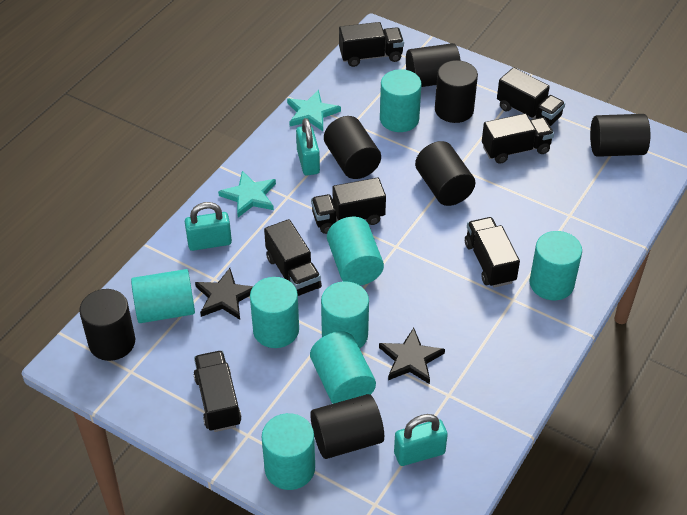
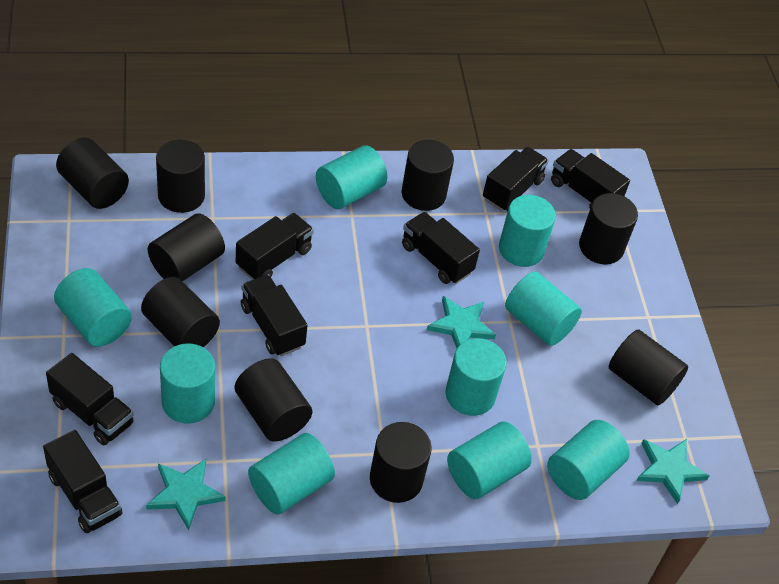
black cylinder: [79,289,135,361] [310,394,384,459] [324,116,381,179] [406,43,461,87] [415,141,475,206] [435,60,478,123] [590,114,650,157] = 7 -> [56,138,129,209] [141,277,220,347] [148,213,225,281] [156,140,205,213] [235,358,312,442] [370,422,432,503] [402,140,454,211] [579,193,638,264] [609,329,688,405] = 9
black star: [195,268,253,320] [379,328,445,384] = 2 -> none = 0
turquoise cylinder: [131,269,195,323] [250,277,299,348] [262,413,315,490] [310,331,376,404] [321,281,369,349] [327,216,384,286] [380,69,422,132] [529,231,582,300] = 8 -> [54,268,132,347] [160,344,215,424] [248,433,335,515] [316,145,387,209] [445,338,507,416] [447,422,532,499] [499,195,556,267] [505,272,582,346] [547,420,630,500] = 9
turquoise padlock: [185,202,232,251] [296,118,320,175] [394,414,448,466] = 3 -> none = 0
turquoise star: [218,171,276,217] [287,90,341,131] = 2 -> [146,459,226,530] [427,296,496,348] [636,439,709,504] = 3

